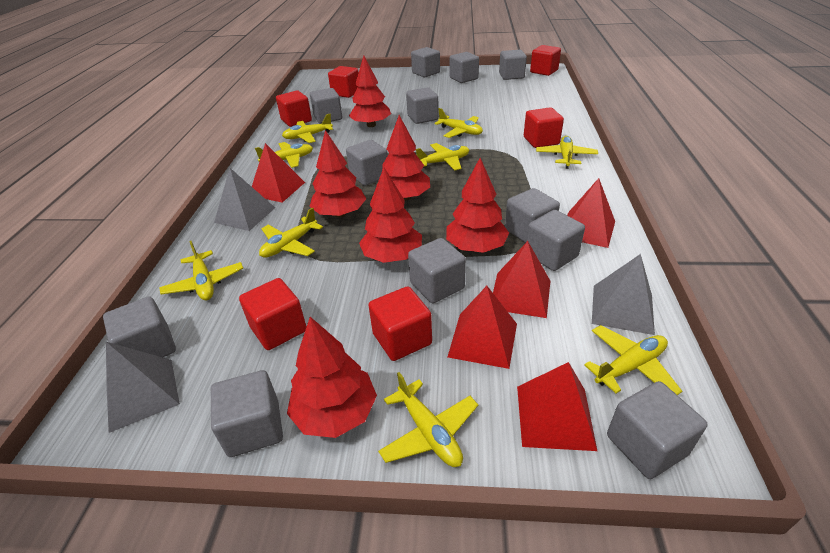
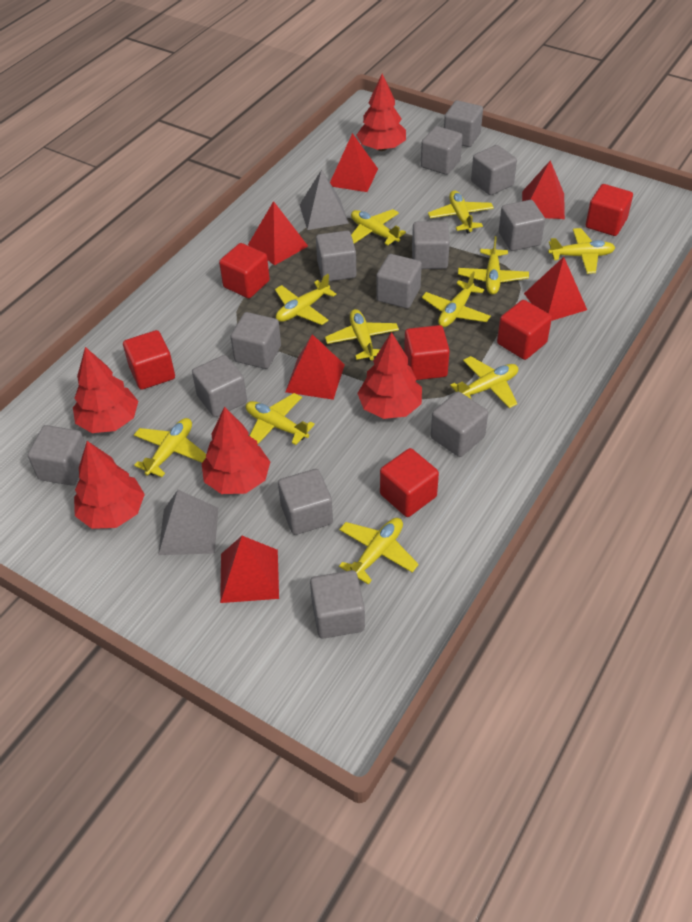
grey cube: [103,296,176,357] [211,370,283,457] [310,88,342,124] [346,140,388,186] [406,87,439,124] [408,238,466,303] [411,47,440,77] [449,52,479,83] [499,50,527,80] [505,188,560,243] [527,210,585,271] [607,381,707,479] = 12 -> [28,425,86,486] [192,355,247,417] [231,312,281,369] [278,469,333,535] [310,570,365,639] [316,231,356,281] [376,254,422,308] [412,221,450,269] [421,126,463,175] [431,392,488,457] [444,100,483,147] [471,145,517,195] [499,200,545,251] = 13
grey pyramid: [106,342,180,433] [214,168,275,231] [592,254,655,335] = 3 -> [158,490,218,555] [300,170,349,230] = 2
red pyramid: [252,143,305,203] [448,286,517,369] [493,241,550,318] [517,362,597,451] [567,178,615,248] = 5 -> [220,536,279,603] [248,201,308,265] [285,334,345,400] [330,133,378,192] [522,160,565,219] [524,257,587,321] = 6
red tree: [287,317,377,438] [309,130,366,217] [349,56,391,127] [359,168,422,263] [376,115,430,201] [446,158,509,253] = 6 -> [73,347,138,433] [74,441,145,529] [202,407,270,494] [357,74,406,151] [357,332,422,419] = 5
yellow plane: [159,241,243,300] [255,142,313,168] [259,207,323,258] [282,114,333,143] [378,372,478,467] [416,143,469,171] [435,108,483,138] [536,136,598,169] [584,325,682,395] = 9 -> [134,418,206,477] [246,393,315,445] [275,274,336,325] [325,309,399,361] [339,518,419,585] [351,209,406,245] [422,271,491,327] [428,190,494,233] [450,356,518,408] [458,236,529,295] [548,228,615,274] = 11

